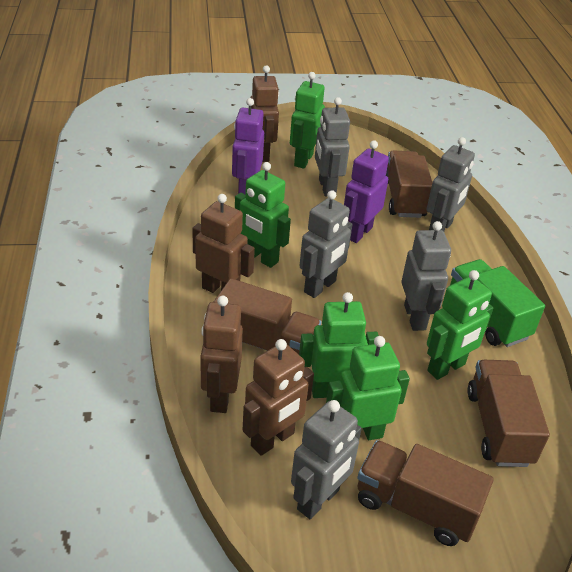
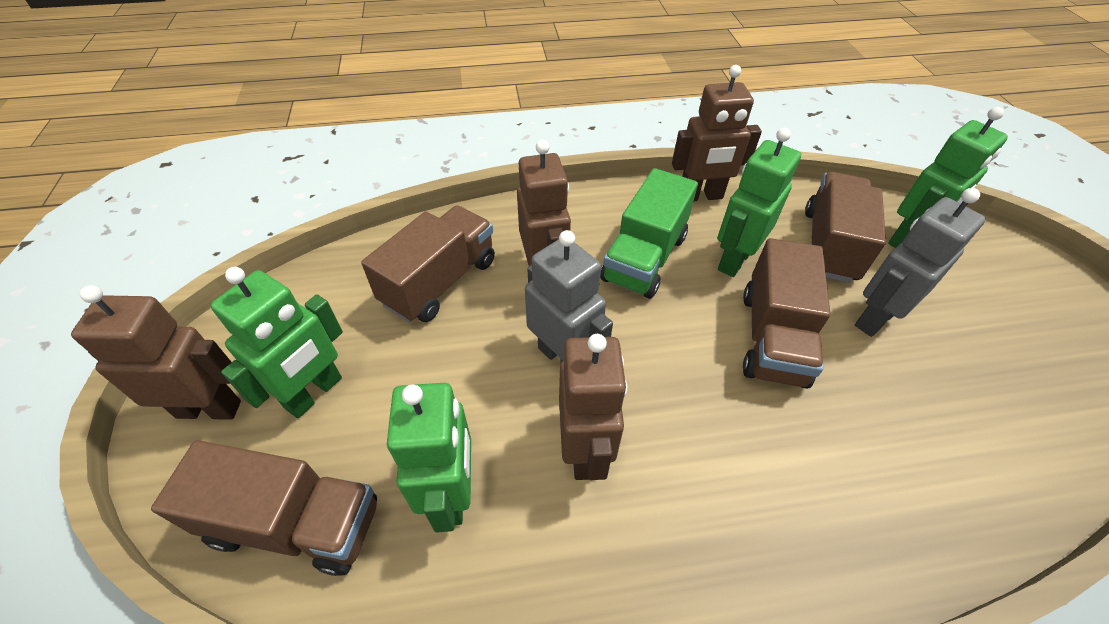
green robot: [235,162,291,268] [290,72,325,169] [299,292,379,398] [326,336,410,440] [427,270,493,380] = 5 -> [211,267,343,418] [387,383,471,533] [717,128,801,277] [888,107,1008,248] = 4
grey robot: [291,400,362,519] [300,190,353,298] [315,97,350,196] [402,221,451,331] [427,137,475,231] = 5 -> [525,230,613,365] [855,188,986,337] = 2
purple robot: [232,98,264,194] [344,140,389,243] = 2 -> none = 0

